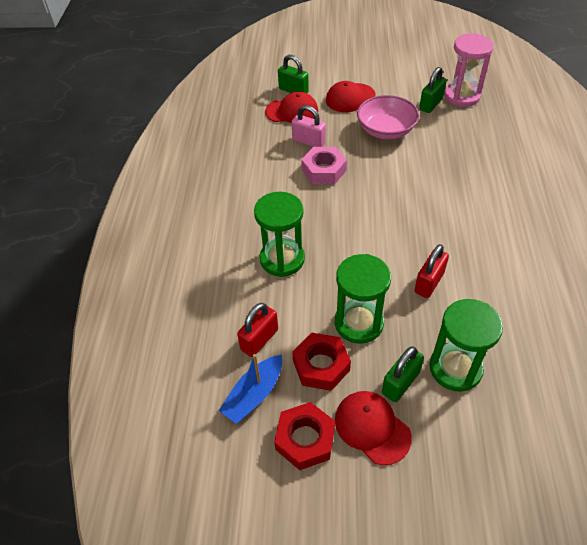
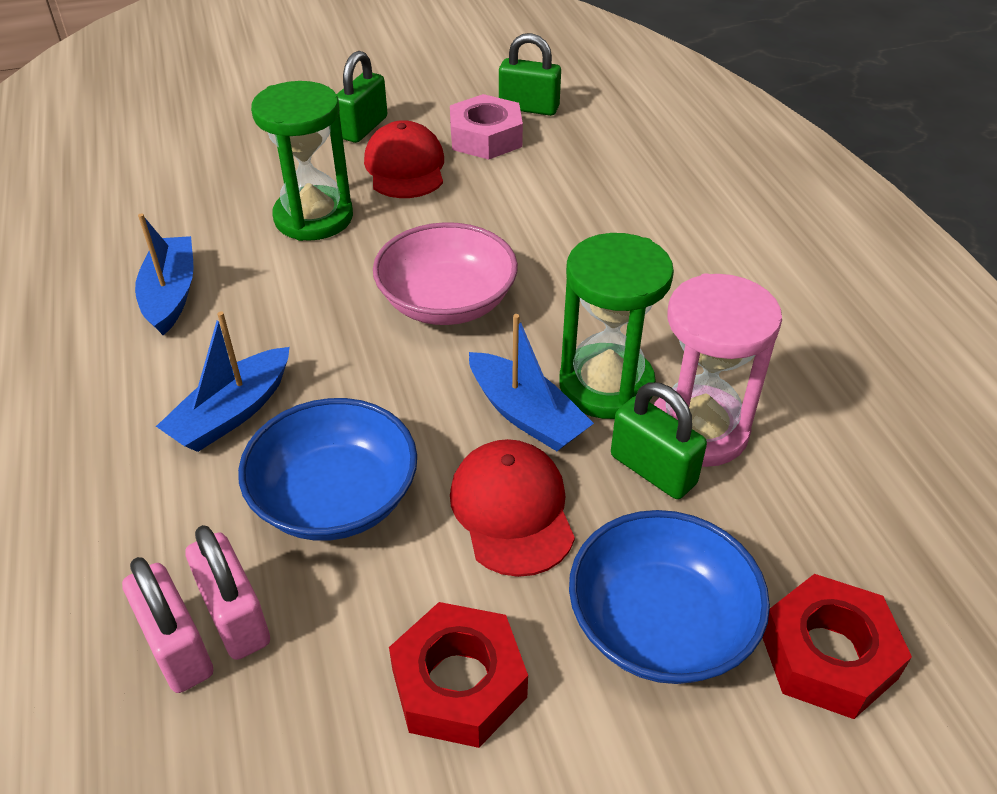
blue boat: [219,354,282,424] = 1 -> [135,213,194,335] [156,311,290,452] [469,314,594,451] = 3
blue bowl: none = 0 -> [238,398,417,541] [569,510,770,684] = 2
green hourglass: [254,192,305,277] [335,254,391,344] [430,299,503,392] = 3 -> [251,81,353,241] [559,233,674,419] = 2
pink padlock: [292,105,326,147] = 1 -> [122,557,213,693] [185,525,270,660] = 2
red cap: [265,92,318,123] [326,81,376,112] [335,391,412,465] = 3 -> [364,120,444,198] [450,439,575,577] = 2
red padlock: [237,303,278,357] [414,244,449,298] = 2 -> none = 0

